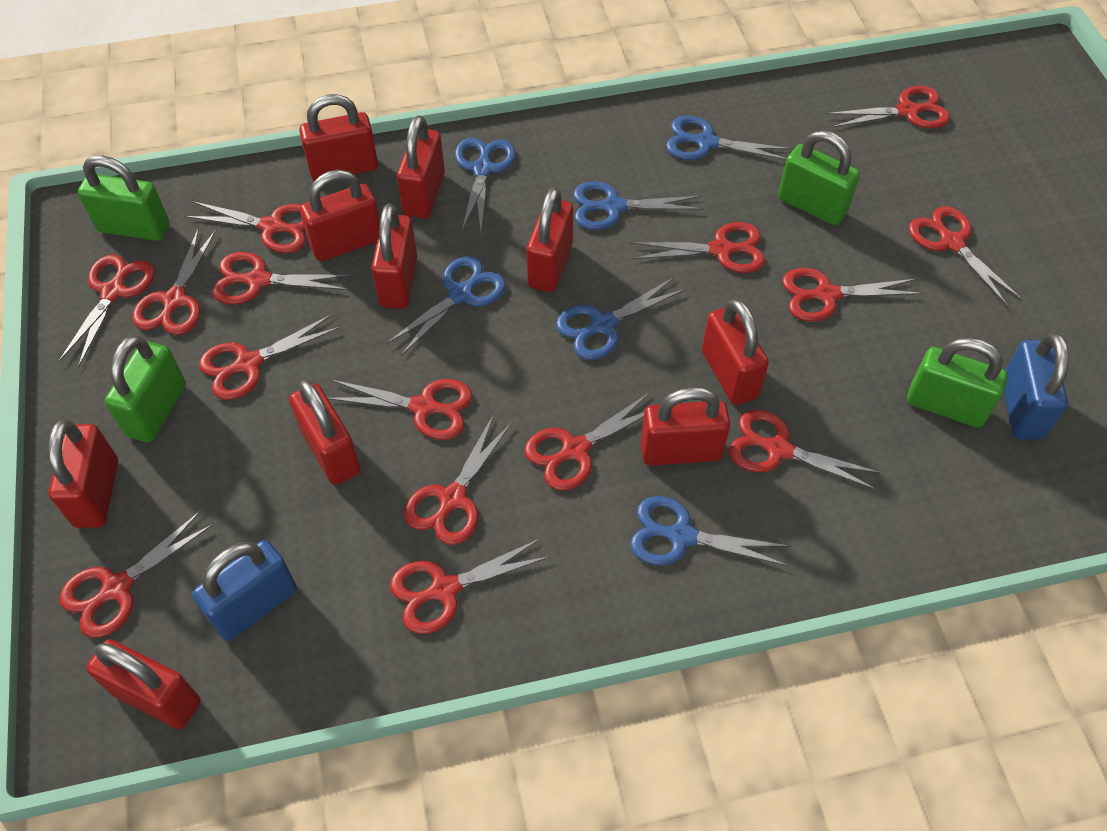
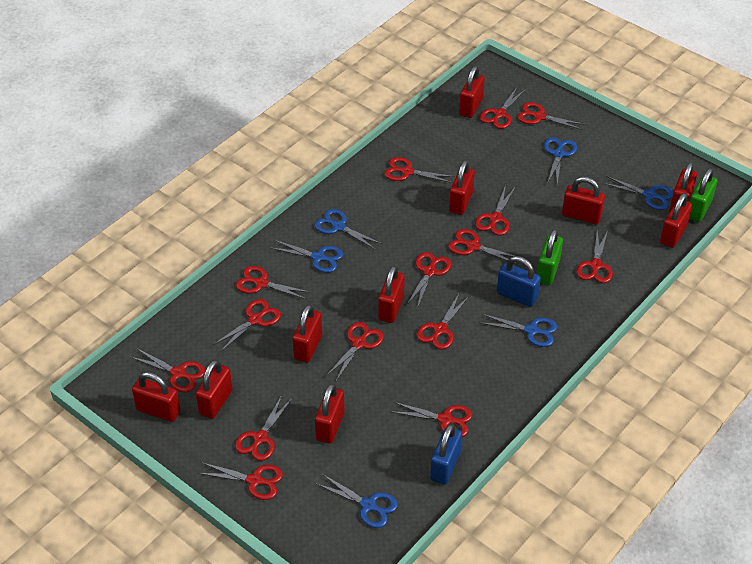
green padlock: [78,155,169,241] [105,335,186,442] [778,131,860,225] [907,338,1008,428] = 4 -> [537,229,563,285] [689,168,718,222] = 2

